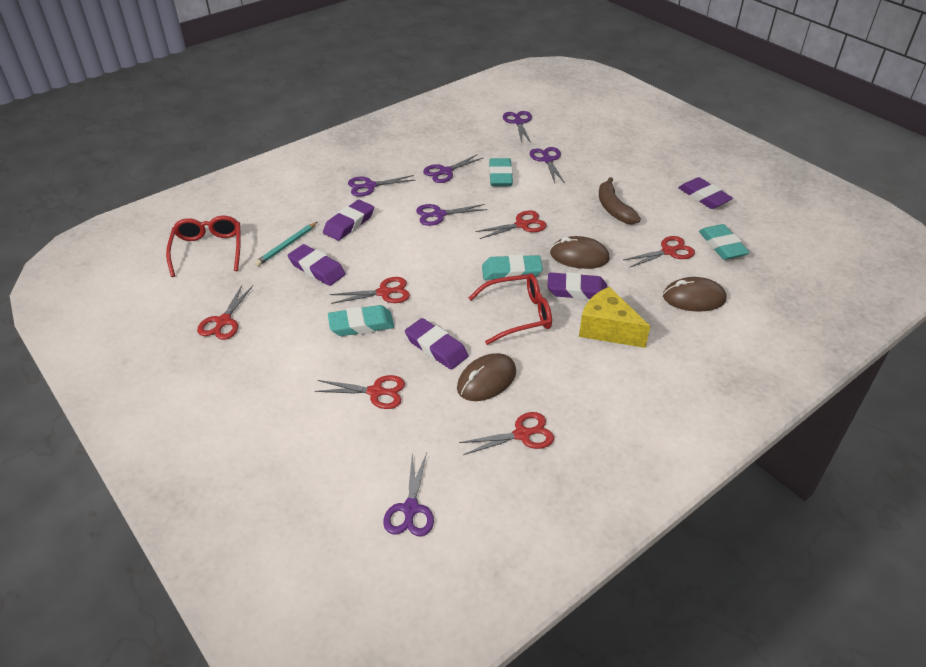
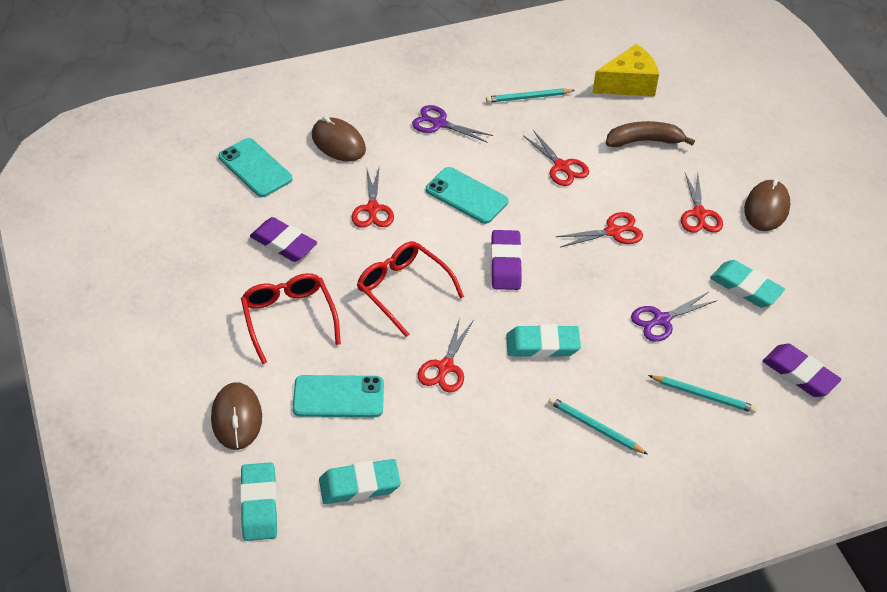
purple eraser: [287,244,346,286] [323,200,374,241] [405,318,468,370] [547,272,607,300] [678,177,733,209] = 5 -> [250,217,317,262] [491,230,522,290] [763,343,841,397] = 3
purple scissors: [348,175,416,197] [383,453,434,537] [416,204,487,226] [423,154,483,183] [503,111,532,143] [530,147,565,183] = 6 -> [412,105,493,143] [631,292,716,342] = 2
red scissors: [197,285,253,340] [315,375,405,409] [330,277,410,304] [459,412,554,455] [475,211,547,239] [623,236,695,268] = 6 -> [352,168,394,228] [418,318,473,392] [524,130,589,186] [556,212,643,247] [681,172,723,233] = 5
turquoise pencil: [255,222,317,266] = 1 -> [486,88,575,103] [548,397,648,454] [648,375,757,413] = 3
turquoise phone: none = 0 -> [218,138,292,197] [293,375,384,417] [426,167,508,224] = 3

